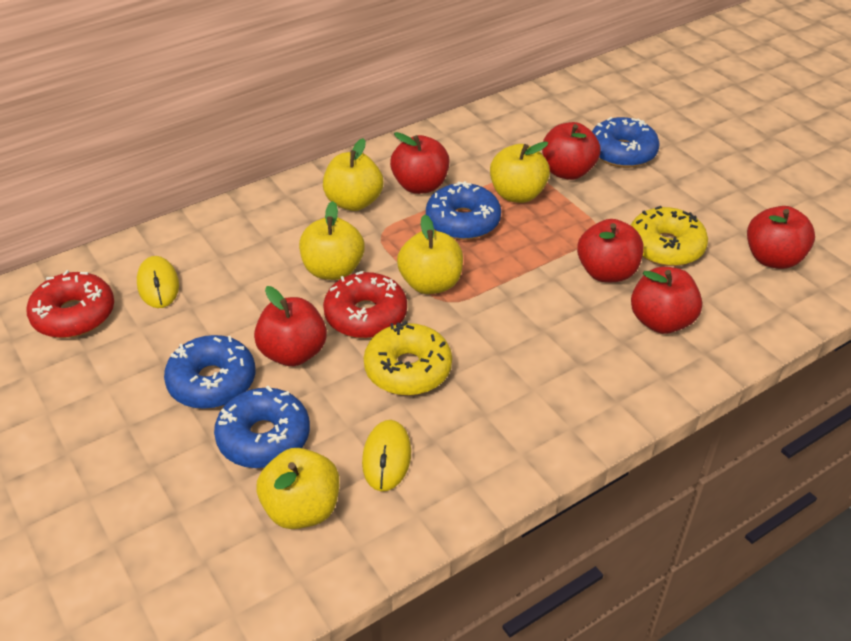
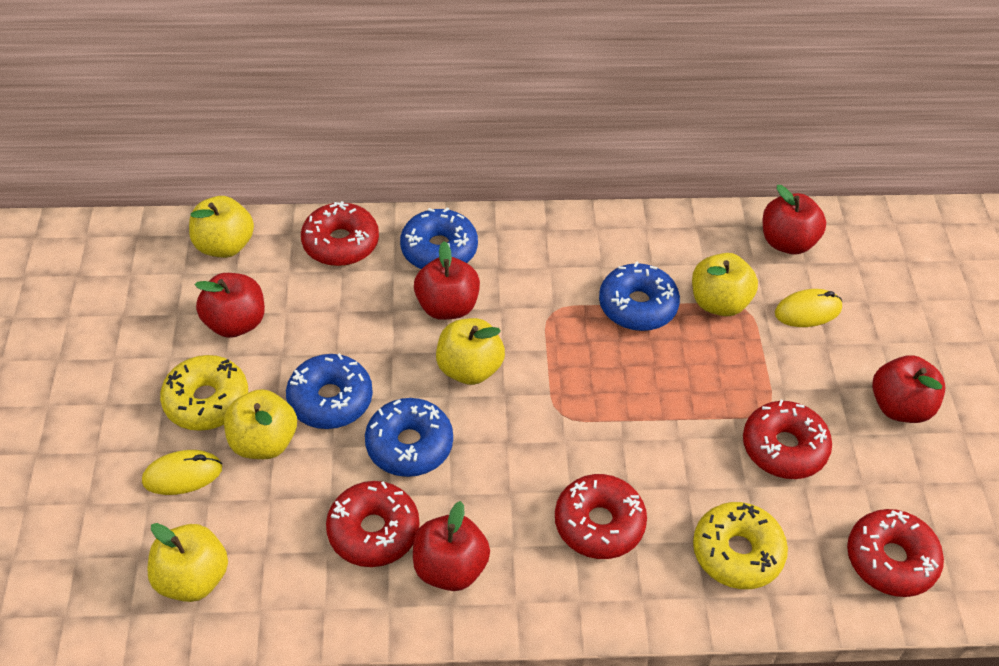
red apple: [254,286,327,366] [390,132,450,194] [542,122,601,180] [577,219,644,282] [631,267,702,334] [747,206,815,269] = 6 -> [195,273,265,338] [413,501,490,591] [414,241,480,320] [763,185,826,254] [872,355,946,423] = 5
red donut: [27,270,114,338] [323,271,407,338] = 2 -> [301,201,379,266] [326,481,420,567] [555,474,647,559] [743,400,832,479] [847,509,944,597] = 5

